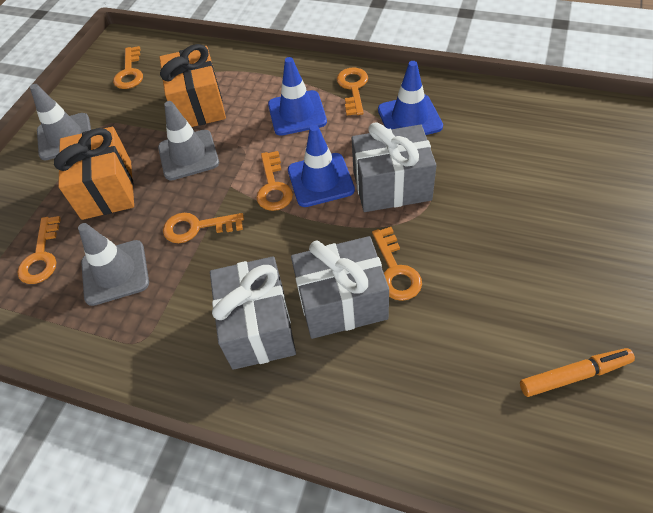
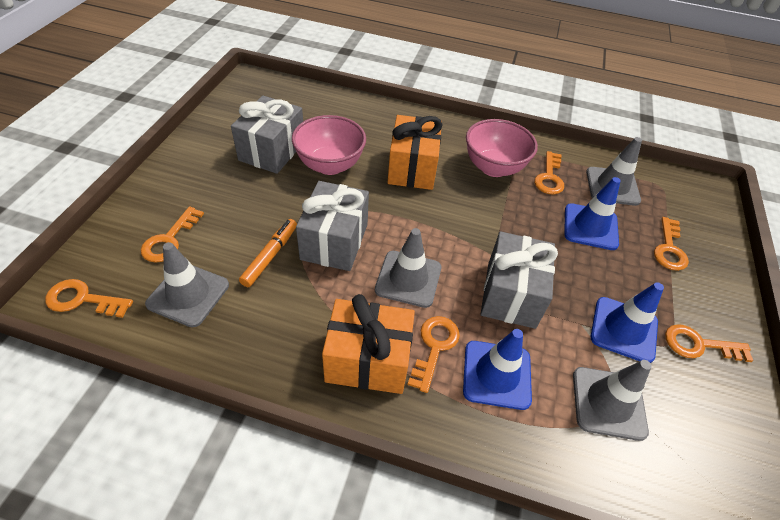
grey traffic cone: [30,84,91,161] [78,223,149,306] [158,101,219,180] = 3 -> [145,242,229,327] [375,228,441,308] [573,360,652,441] [586,137,642,206] = 4
pink bowl: none = 0 -> [292,115,366,175] [466,119,538,177] = 2

